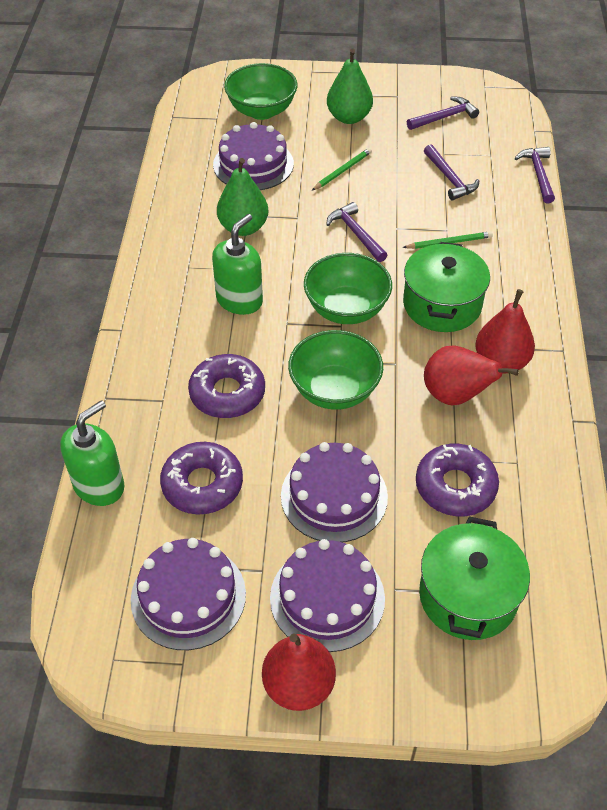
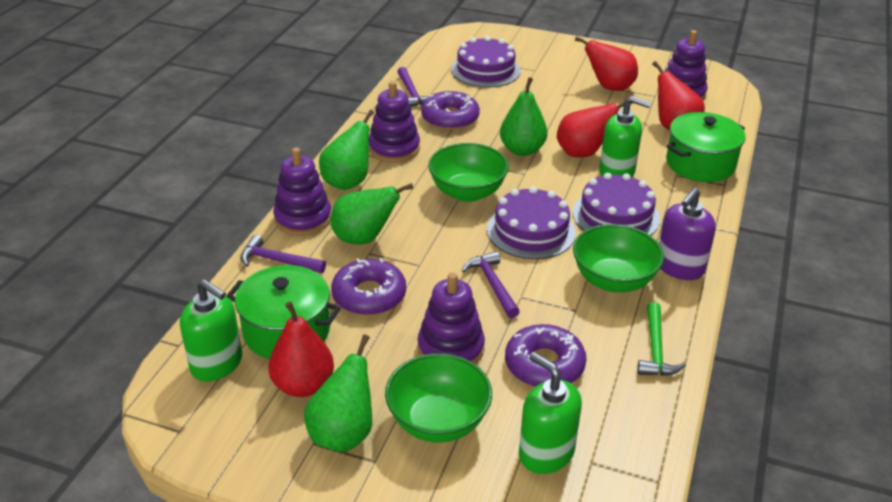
green hammer: none = 0 -> [637,302,686,376] = 1
green pear: [217,158,268,236] [327,48,373,124] = 2 -> [304,334,372,452] [319,110,374,190] [331,183,413,244] [500,77,547,156] = 4
green pencil: [312,148,372,191] [403,231,493,249] = 2 -> none = 0
green soap dispenser: [60,400,124,506] [212,214,263,315] = 2 -> [180,279,242,382] [519,352,582,474] [599,96,652,177] = 3
purple cake: [131,538,246,650] [213,122,294,190] [270,539,385,652] [281,442,388,542] = 4 -> [451,36,521,88] [487,186,576,259] [573,173,660,236] = 3
purple hammer: [326,202,387,262] [407,97,479,130] [424,144,480,200] [515,147,555,203] = 4 -> [240,235,326,273] [397,67,433,107] [462,251,520,318] = 3
purple soap dispenser: none = 0 -> [659,188,716,280] = 1
purple stacking toy: none = 0 -> [273,147,331,236] [369,81,420,162] [417,272,485,365] [665,30,708,100] = 4
red pear: [262,633,336,711] [424,345,519,405] [475,289,535,374] = 3 -> [268,301,334,397] [557,102,633,158] [575,36,638,91] [652,61,705,131] = 4

